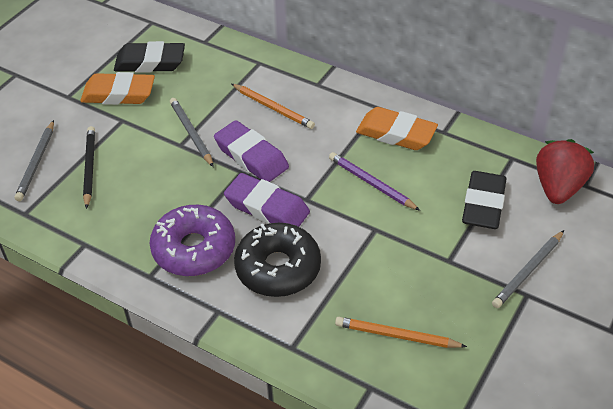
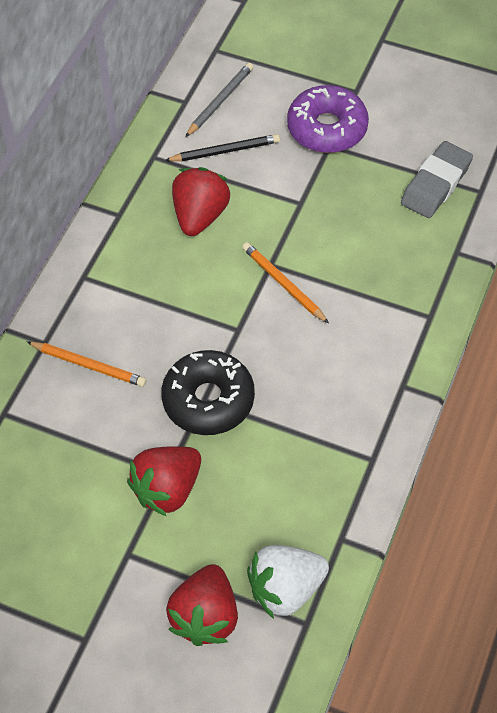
black eraser: [114,41,185,73] [462,171,507,229] = 2 -> none = 0
grey eraser: none = 0 -> [401,141,473,218] = 1
grey pencil: [15,120,54,201] [170,98,214,167] [492,230,564,308] = 3 -> [185,63,253,137] = 1
orange eraser: [80,72,155,105] [356,107,438,150] = 2 -> none = 0
purple eraser: [214,120,289,182] [224,173,310,227] = 2 -> none = 0
purple pencil: [329,152,420,211] = 1 -> none = 0
red strawberry: [536,139,594,204] = 1 -> [127,446,201,517] [166,564,238,646] [172,167,230,236] = 3
white strawberry: none = 0 -> [247,545,329,619] = 1

